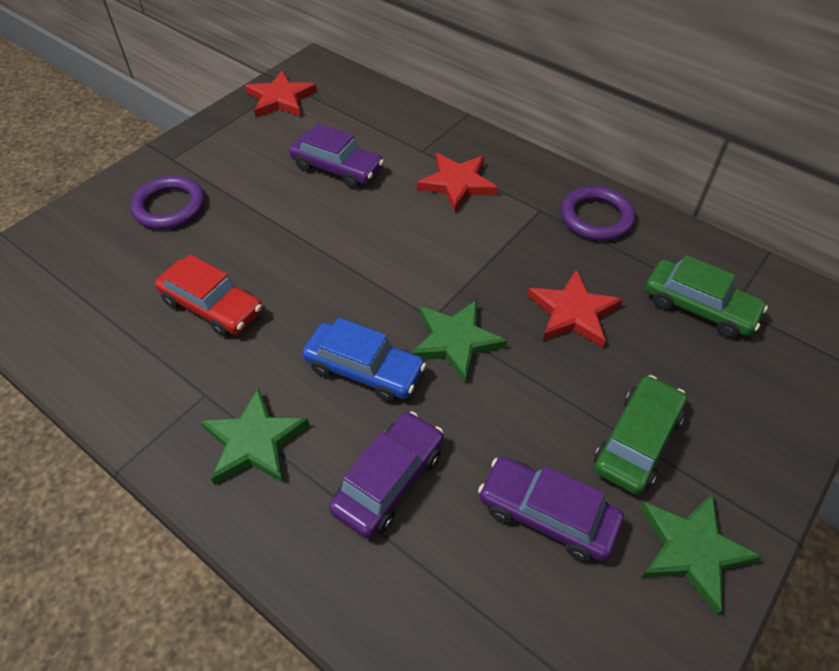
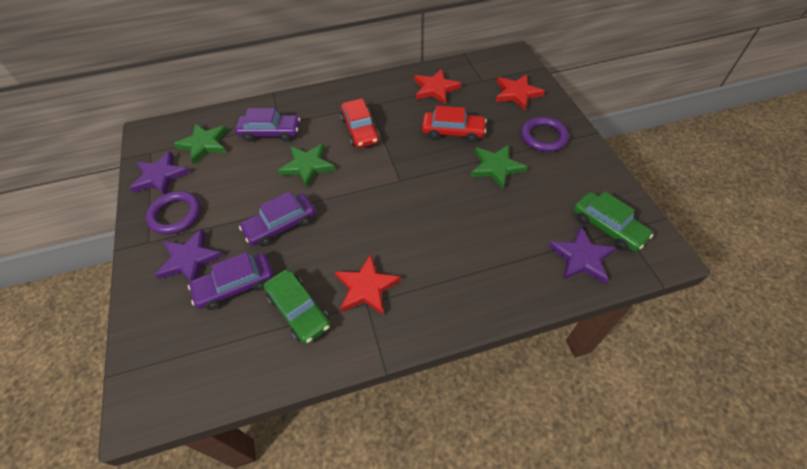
blue car: [302,318,426,402] = 1 -> none = 0
purple star: none = 0 -> [130,151,190,195] [155,229,223,281] [548,226,616,284] = 3
red car: [155,254,262,337] = 1 -> [341,98,379,148] [422,106,487,142] = 2

